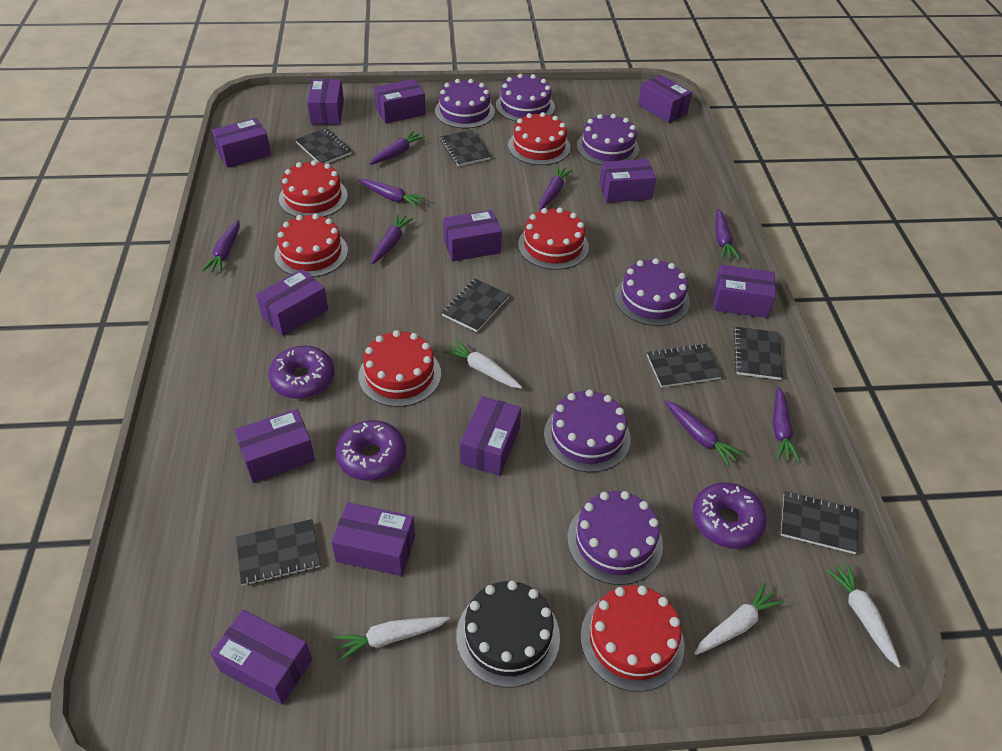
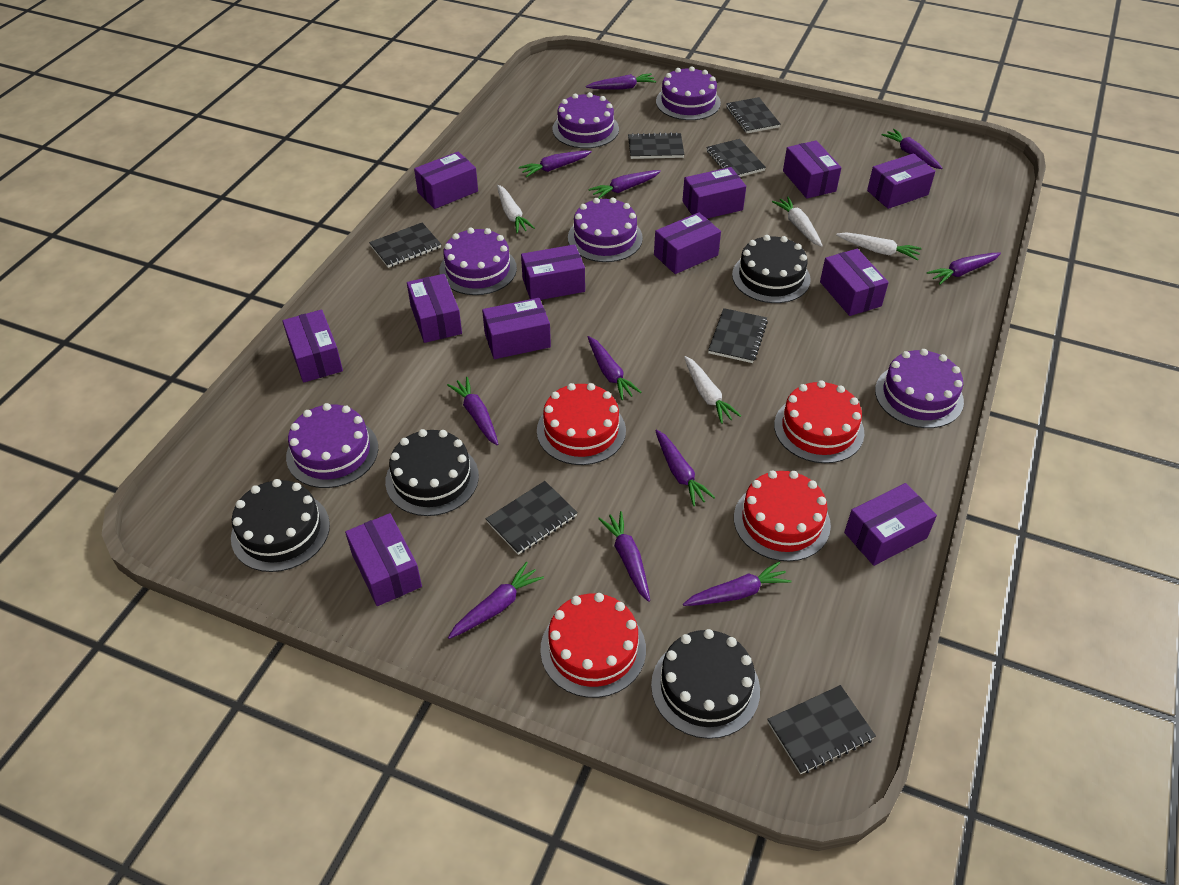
black cake: [456,581,560,687] = 1 -> [231,479,330,572] [385,429,479,516] [651,629,760,739] [732,235,811,303] = 4
purple carrot: [202,220,240,274] [358,179,426,208] [369,131,425,165] [371,214,414,265] [540,166,573,210] [664,400,744,467] [716,209,740,260] [773,387,800,463] = 8 -> [447,377,498,445] [448,562,544,639] [519,151,592,177] [586,73,656,90] [588,336,642,400] [589,170,661,199] [598,511,650,602] [655,429,715,506] [683,561,792,606] [881,129,942,169] [927,253,1001,285] = 11
purple donut: [268,346,334,399] [336,420,406,481] [692,482,767,549] = 3 -> none = 0
red cake: [274,214,348,277] [279,160,348,217] [358,330,441,407] [508,112,571,165] [518,207,589,270] [580,585,684,692] = 6 -> [537,383,626,465] [540,593,646,698] [734,470,831,561] [774,380,864,463] = 4

